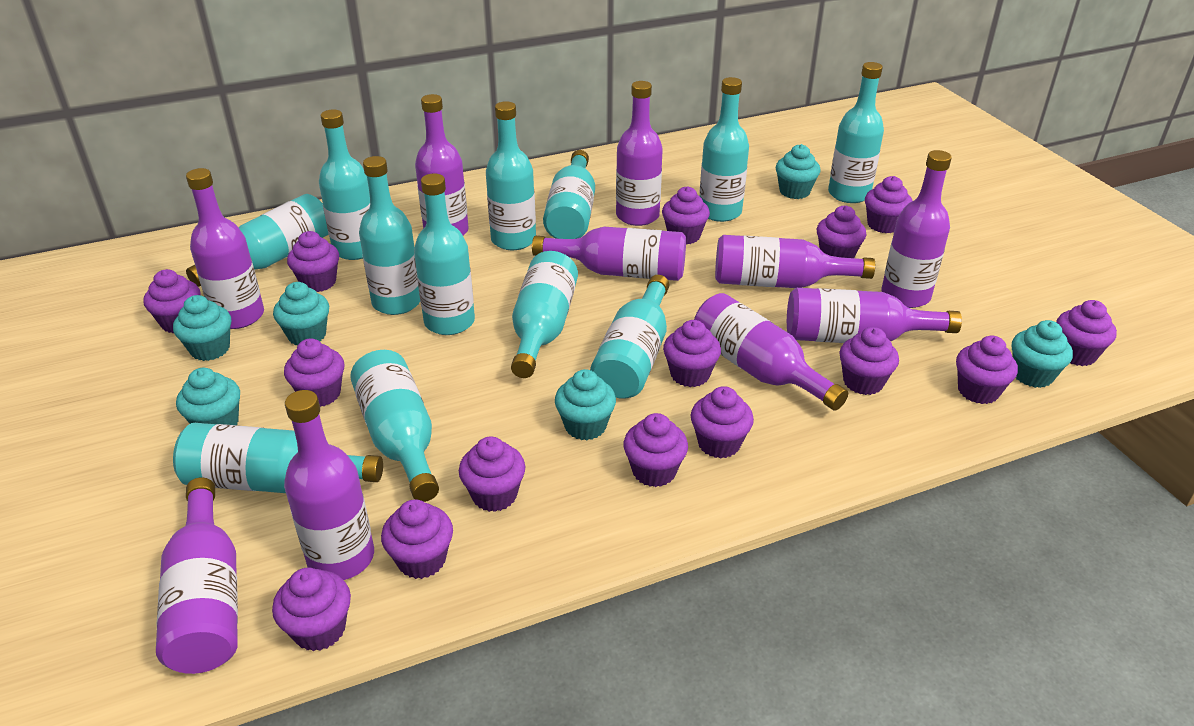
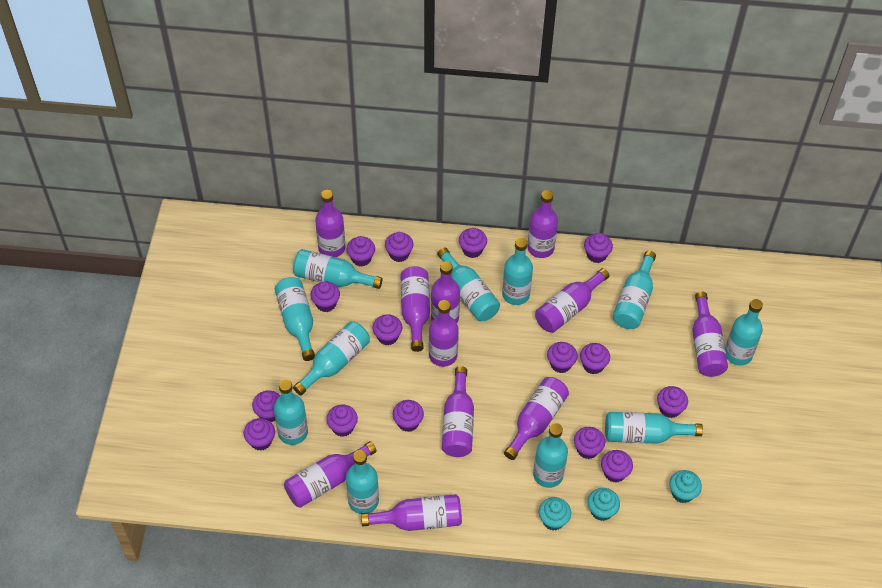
purple bottle: [156,478,238,674] [186,168,264,329] [284,390,374,580] [415,94,469,235] [532,227,686,281] [616,81,663,226] [694,293,848,411] [715,235,875,288] [787,288,962,343] [881,150,952,308] = 10 -> [284,441,377,508] [315,190,346,257] [361,494,462,531] [400,266,430,352] [429,300,459,367] [431,261,460,323] [442,366,474,457] [504,377,569,460] [527,190,558,258] [535,268,610,333] [692,292,728,377] = 11
turquoise bottle: [173,423,383,493] [186,194,328,287] [319,109,370,260] [350,350,439,502] [359,156,420,315] [414,174,475,335] [486,101,536,250] [511,251,578,378] [543,150,595,239] [590,275,669,399] [700,77,749,222] [828,62,884,203] = 12 -> [274,379,308,445] [275,277,315,361] [293,249,383,289] [293,321,370,395] [346,450,379,514] [437,247,500,321] [502,238,533,305] [533,423,568,488] [605,412,703,444] [613,251,656,329] [725,299,763,365] = 11
turquoise cupcake: [173,295,231,361] [176,368,240,425] [273,282,329,345] [555,369,616,440] [776,144,820,199] [1012,320,1073,388] = 6 -> [539,497,571,530] [588,488,620,521] [670,470,702,503] = 3

